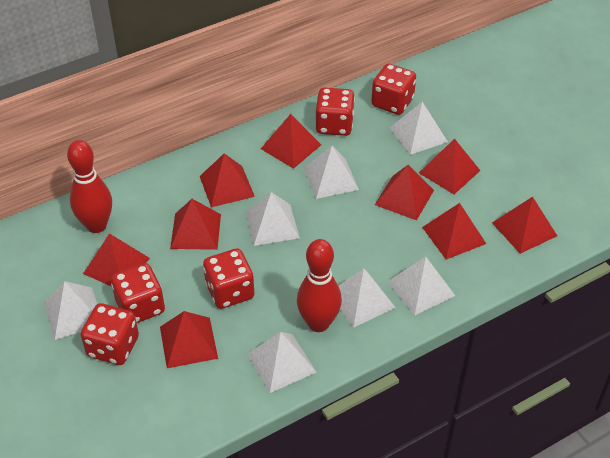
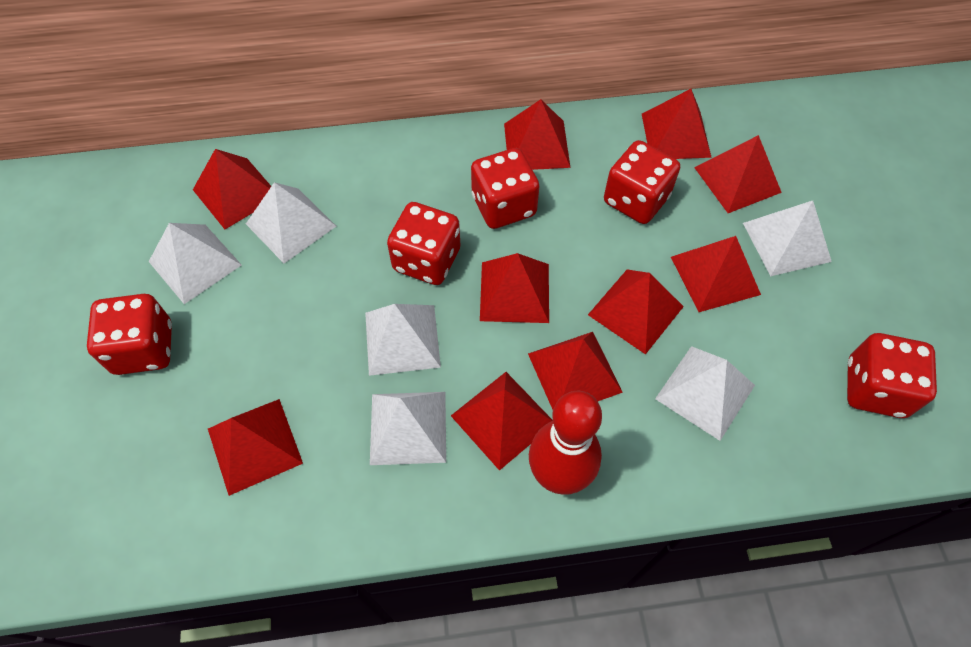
red bowling pin: [67,140,112,233] [297,239,342,332] = 2 -> [529,391,602,495] = 1
red pyramid: [83,233,150,287] [160,311,218,368] [170,199,221,250] [200,153,255,207] [261,114,321,169] [375,165,434,220] [419,139,481,194] [422,203,486,260] [492,197,557,254] = 9 -> [193,149,271,229] [208,399,303,496] [451,372,553,471] [480,253,549,323] [504,99,571,170] [528,332,623,410] [588,270,684,355] [642,89,712,159] [671,236,761,312] [694,135,782,213] = 10
white pyramid: [44,281,97,340] [246,192,300,246] [247,332,316,393] [304,146,359,199] [339,268,396,328] [388,257,455,315] [390,102,448,155] = 7 -> [149,223,241,304] [246,182,336,263] [365,304,441,376] [370,392,446,465] [655,346,755,441] [743,201,832,276] = 6

